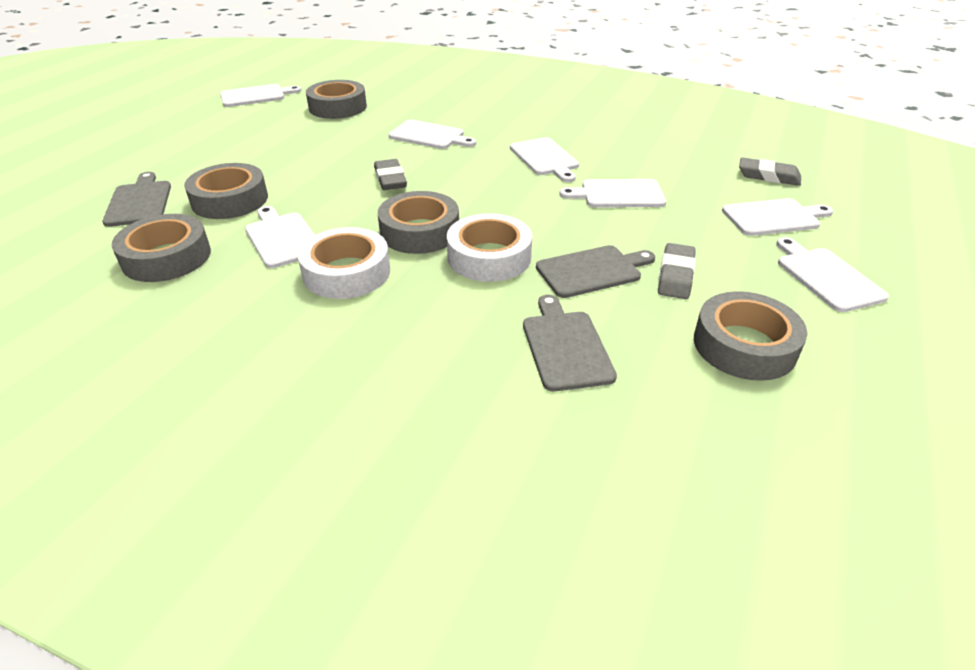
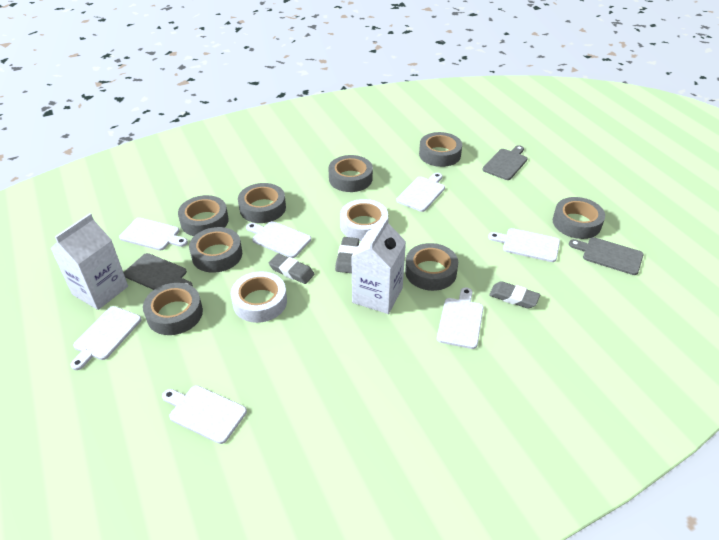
grey tape: [112,214,211,282] [184,163,268,219] [306,80,367,119] [378,191,459,254] [694,291,807,381] = 5 -> [143,283,203,335] [178,195,229,236] [189,227,242,273] [238,183,286,223] [329,155,373,192] [405,243,458,291] [419,132,462,167] [553,197,605,239] = 8
white carton: none = 0 -> [50,213,128,310] [351,217,406,314] = 2

